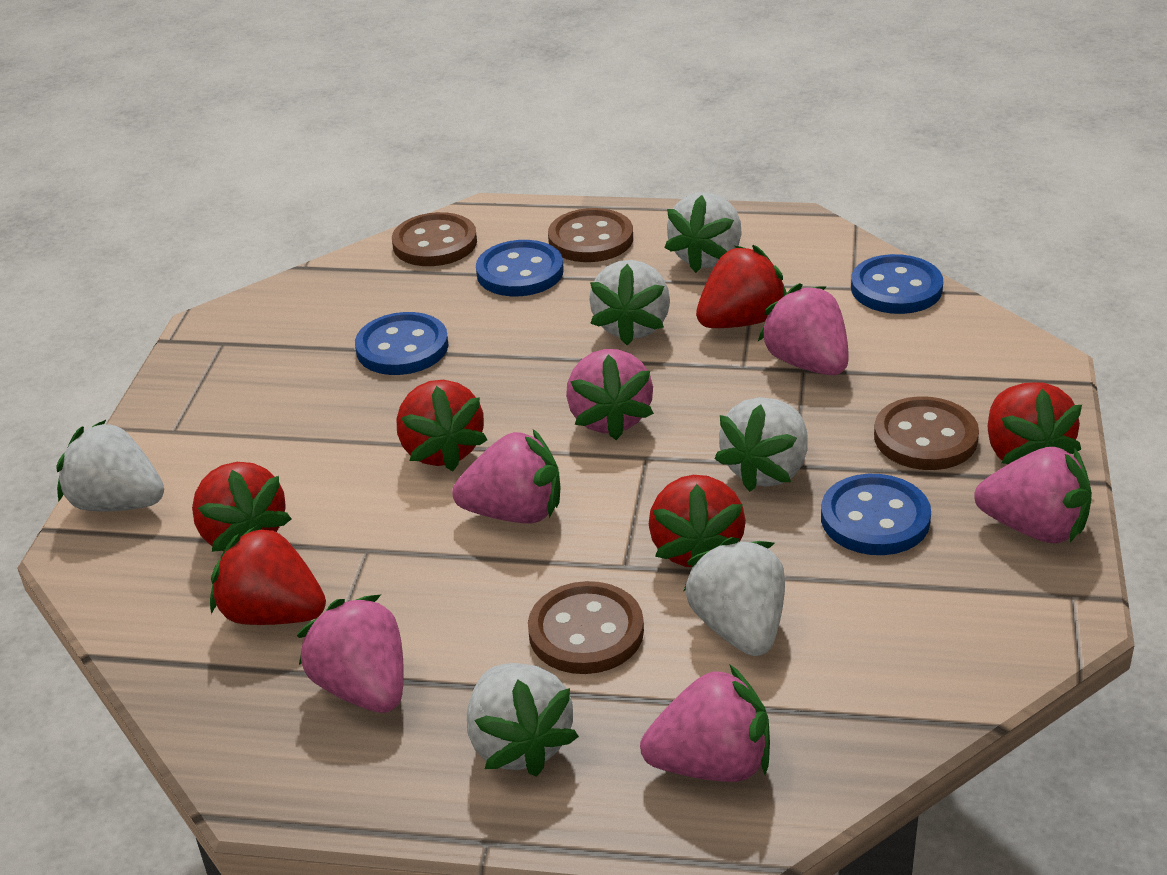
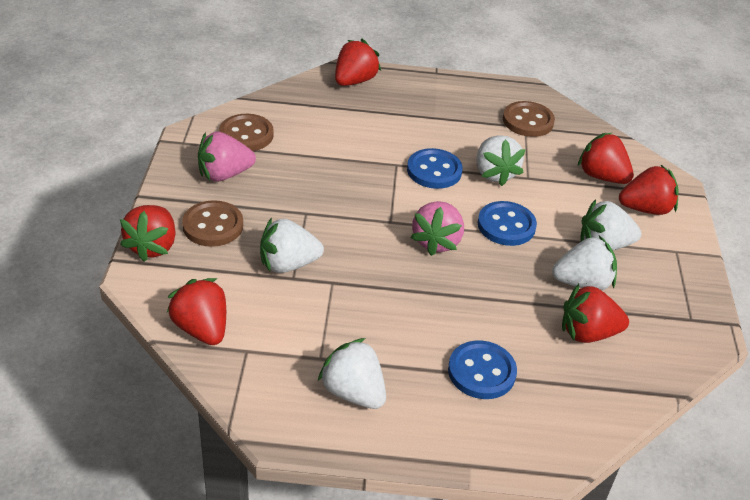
blue button: [355,312,449,375] [476,240,564,296] [821,474,931,555] [851,254,943,314] = 4 -> [407,148,463,189] [448,341,517,399] [478,201,537,246] = 3
brown button: [392,212,477,266] [528,581,644,674] [548,208,633,262] [874,396,979,470] = 4 -> [182,200,243,247] [219,114,274,151] [503,101,555,137] = 3
pink strawberry: [297,595,404,713] [452,429,560,523] [566,349,654,440] [640,664,770,782] [758,283,849,375] [974,447,1092,543] = 6 -> [198,132,256,182] [410,201,464,256] = 2
white strawberry: [56,419,164,512] [467,663,579,777] [589,260,670,345] [664,193,742,273] [684,537,785,656] [715,397,808,492] = 6 -> [260,218,324,273] [318,338,386,409] [476,135,526,186] [552,236,617,290] [580,199,641,250] = 5

